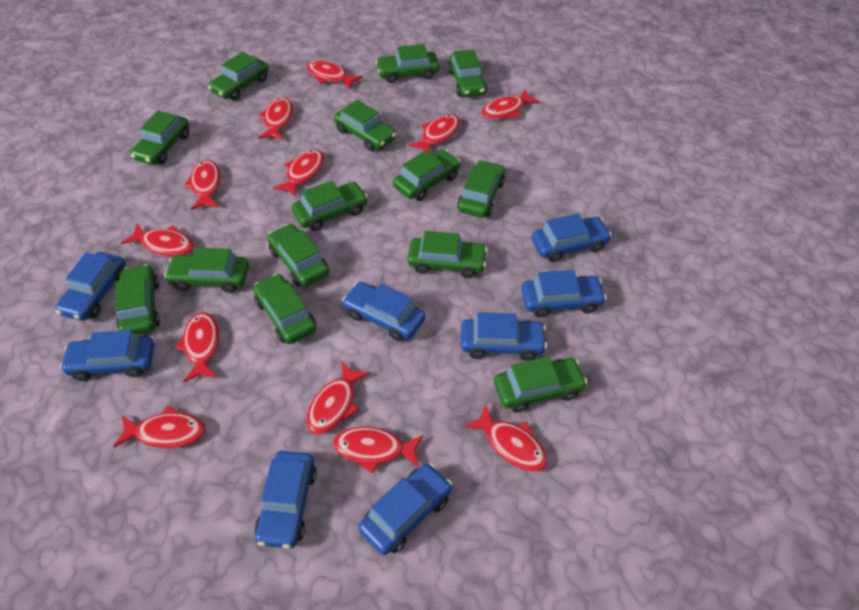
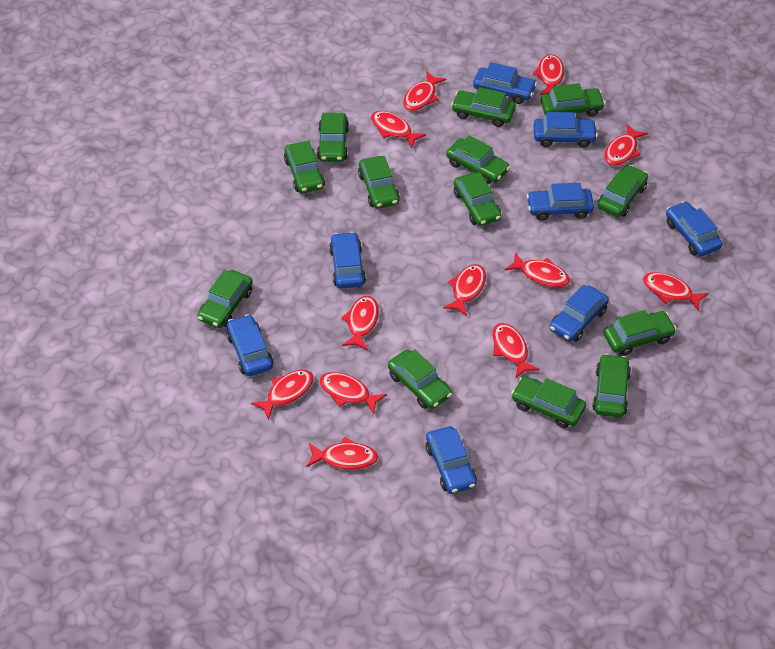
green car: [115,264,160,334] [130,111,189,165] [164,248,249,293] [208,52,269,100] [253,274,316,344] [267,224,329,287] [292,181,368,231] [334,100,396,151] [376,44,439,83] [393,149,461,201] [407,231,487,278] [448,49,487,97] [457,160,505,218] [494,356,587,412] = 14 -> [197,270,253,328] [284,141,325,193] [317,113,349,162] [358,156,400,209] [388,350,452,409] [446,135,510,184] [451,87,516,127] [454,172,502,226] [511,376,586,428] [540,83,605,117] [592,354,631,418] [598,165,648,217] [603,310,676,356] = 13

